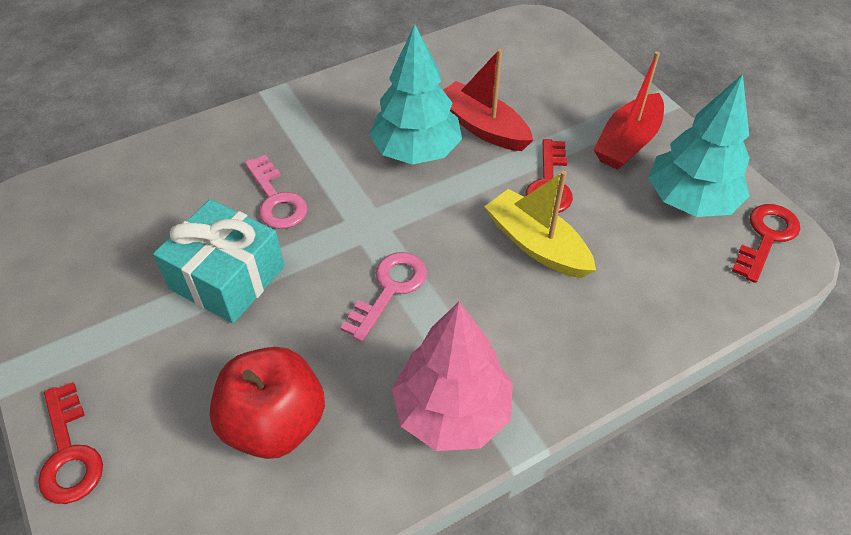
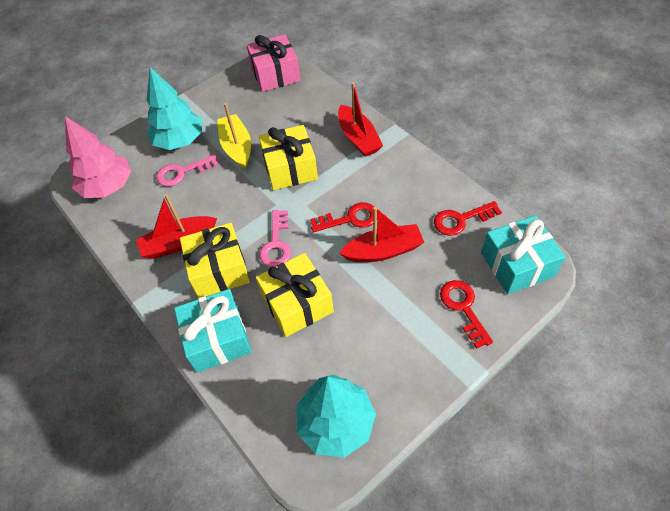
pink gift: none = 0 -> [247,34,300,92] = 1
red apple: [210,347,325,459] = 1 -> none = 0
red boat: [443,49,533,151] [593,51,664,170] = 2 -> [136,194,217,259] [338,82,383,157] [339,207,424,262] = 3
turquoise gift: [153,199,285,324] = 1 -> [174,289,252,373] [481,215,566,294] = 2
yellow gift: none = 0 -> [180,223,250,298] [256,253,334,337] [259,125,318,190] = 3

